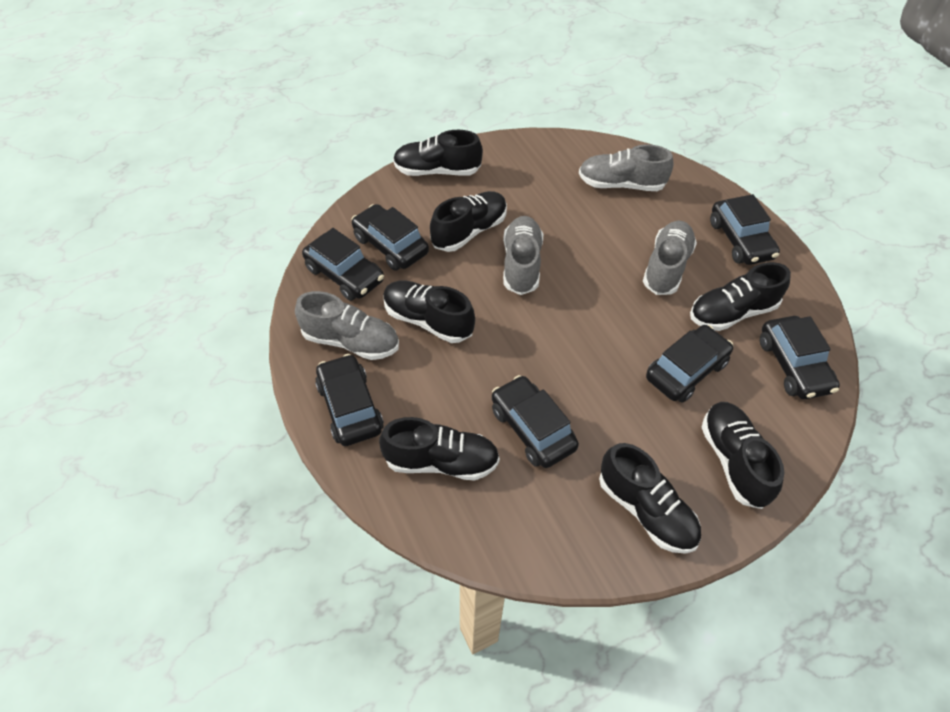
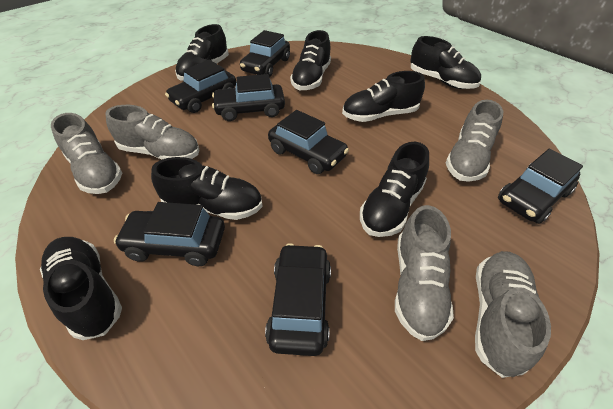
grey shoe: [295,291,399,360] [503,216,543,295] [579,144,674,191] [643,221,697,295] = 4 -> [51,113,122,194] [105,105,199,160] [395,205,454,341] [446,100,503,182] [475,251,551,378] = 5

